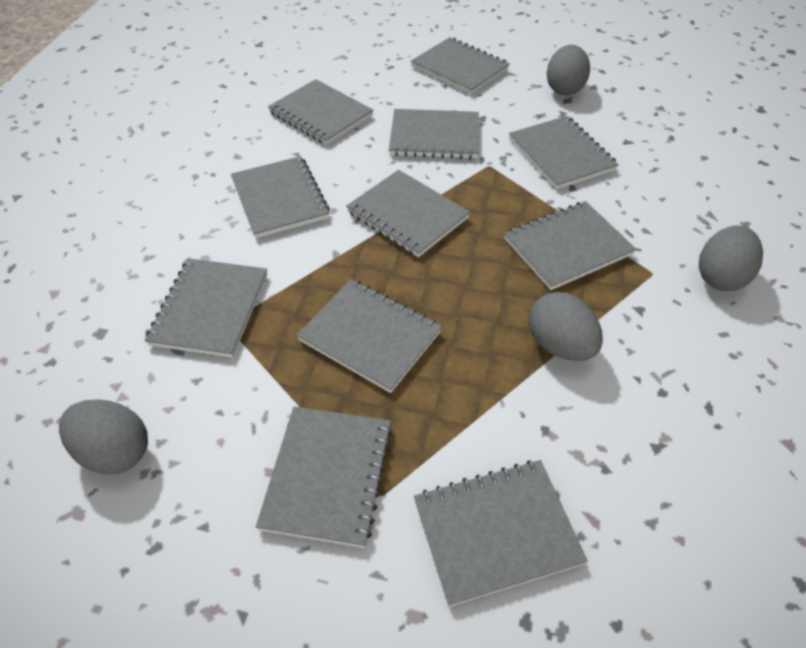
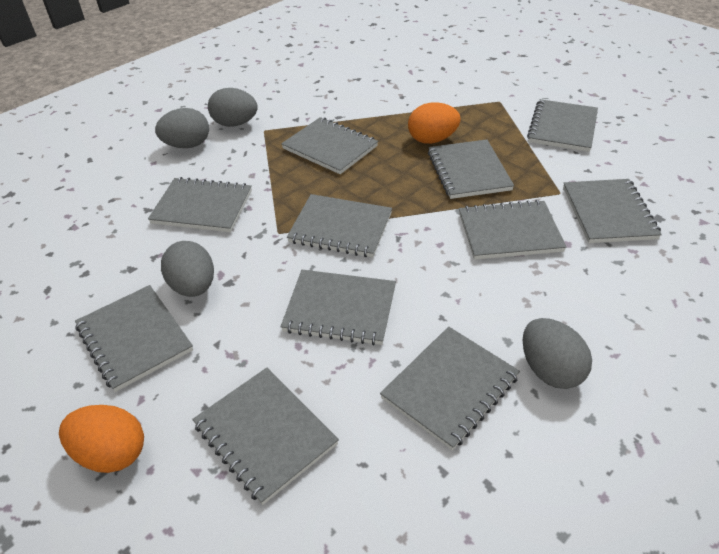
orange egg: none = 0 -> [59,405,144,473] [408,102,461,144] = 2

